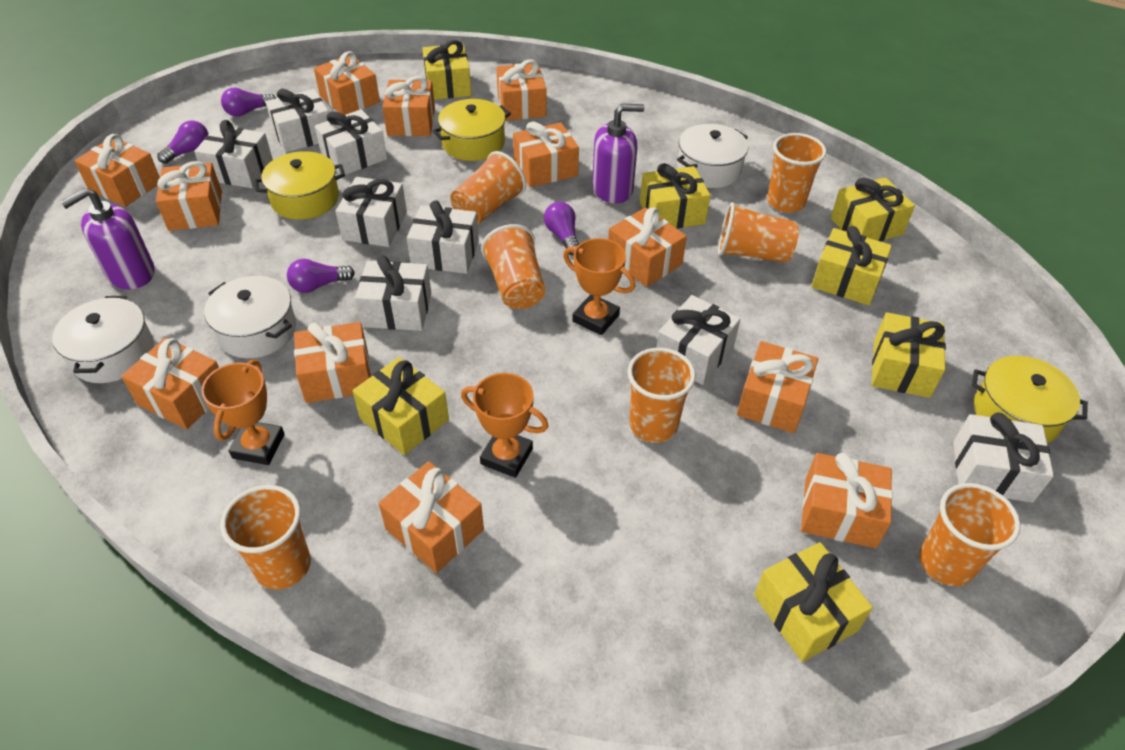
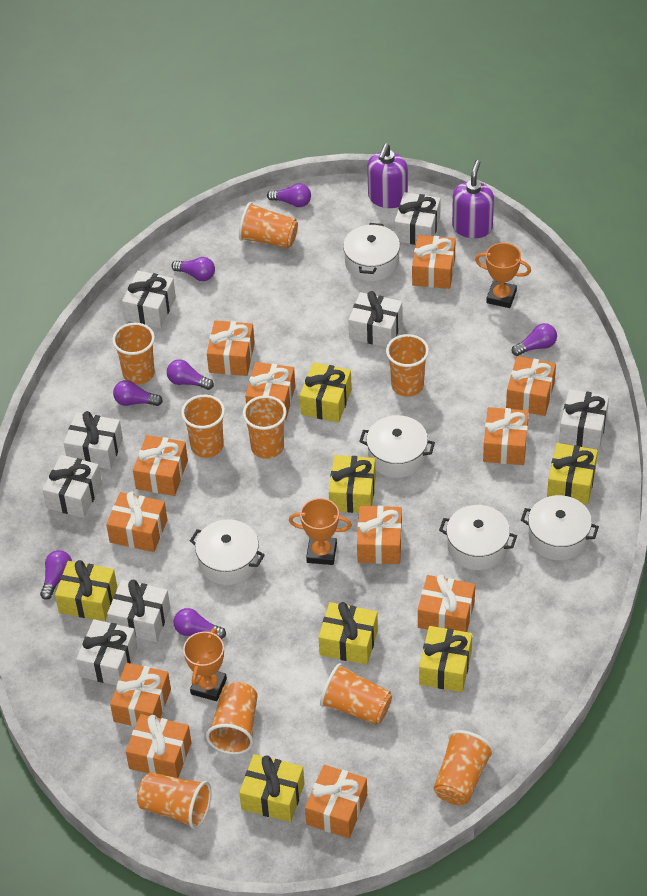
orange cup: [220,485,311,590] [450,151,526,224] [481,224,545,309] [628,348,696,443] [718,202,799,263] [767,133,827,213] [919,483,1020,586] = 7 -> [112,323,155,384] [137,772,211,829] [181,395,225,458] [206,682,258,755] [239,202,298,249] [243,395,287,459] [320,663,392,725] [386,334,429,397] [434,730,494,805] = 9
purple light bulb: [157,121,209,164] [221,88,276,116] [287,259,355,293] [544,202,579,255] = 4 -> [40,550,72,600] [113,380,163,406] [167,359,214,390] [171,257,215,281] [173,608,226,639] [267,183,311,207] [512,323,557,356] = 7
white pot: [52,296,154,383] [204,276,296,358] [677,124,748,188] = 3 -> [190,519,265,585] [343,223,400,281] [359,415,435,478] [439,505,517,570] [521,495,599,561] = 5
yellow pot: [254,151,345,220] [433,99,511,161] [972,356,1088,443] = 3 -> none = 0

